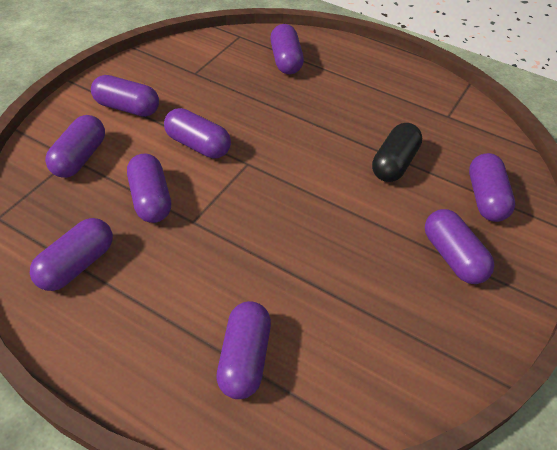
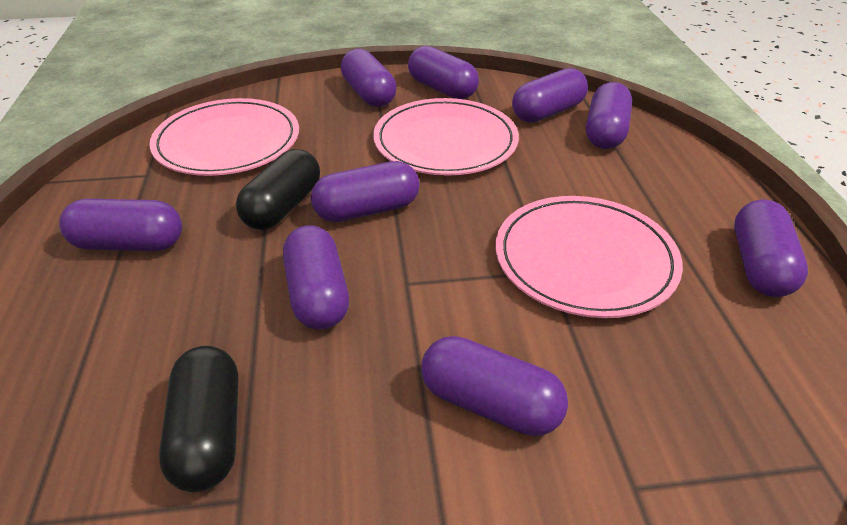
black capsule: [372,123,422,182] = 1 -> [159,346,238,492] [236,149,320,230] = 2
pink plate: none = 0 -> [149,98,299,176] [373,98,519,176] [496,196,683,318] = 3

